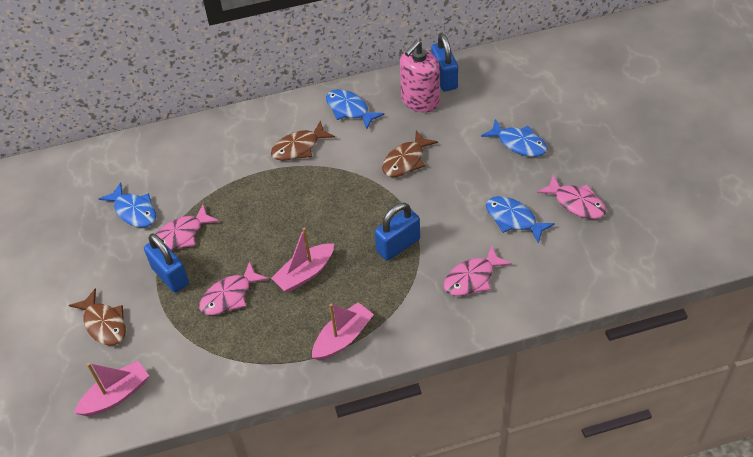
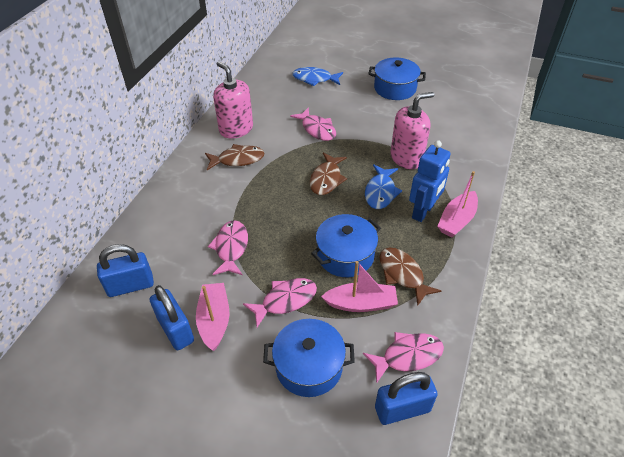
blue fish: [99,182,157,227] [326,89,385,129] [481,119,548,157] [486,196,555,244] = 4 -> [292,67,343,86] [365,164,402,209] = 2
blue pot: none = 0 -> [263,319,355,397] [311,214,381,277] [368,57,426,100] = 3
blue robot: none = 0 -> [409,140,451,222] = 1
pink soap dispenser: [400,40,440,112] = 1 -> [213,61,253,138] [390,92,434,169] = 2

